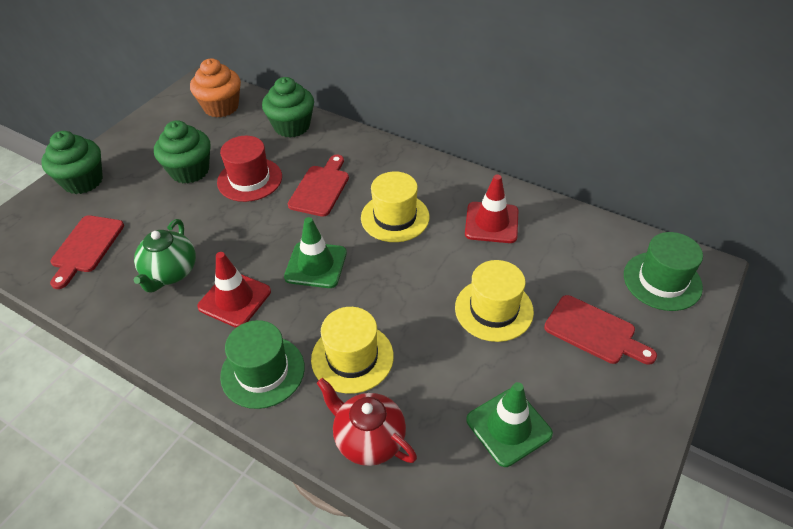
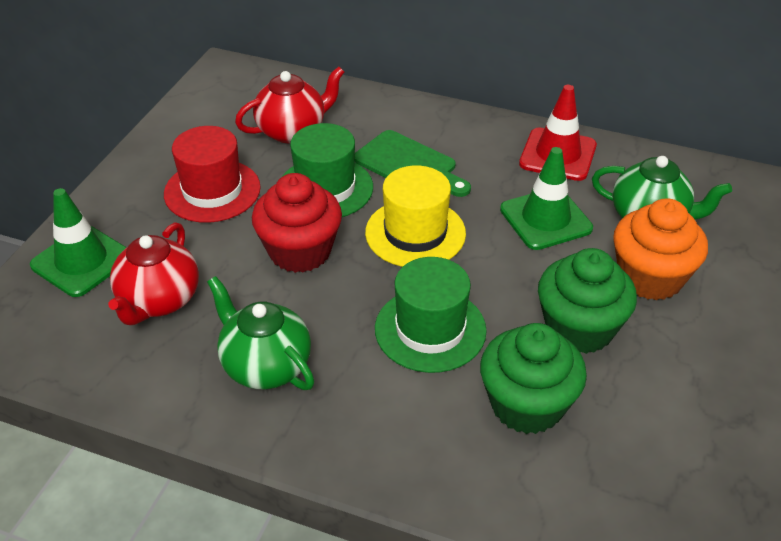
green cupcake: [41,131,103,194] [154,120,210,184] [262,77,314,137] = 3 -> [480,323,587,434] [538,248,637,354] = 2
green cutting board: none = 0 -> [355,130,471,197] = 1
green teapot: [134,219,196,293] = 1 -> [207,276,314,390] [592,156,732,220] = 2
red cupcake: none = 0 -> [252,173,342,273] = 1
red cutting board: [50,215,124,289] [288,154,349,217] [544,295,657,365] = 3 -> none = 0
red teapot: [317,378,417,466] = 1 -> [108,222,199,325] [235,67,344,143] = 2
red traffic cone: [197,252,271,327] [465,174,518,243] = 2 -> [519,85,597,181] = 1
yellow hat: [311,307,394,394] [361,171,430,242] [455,260,534,342] = 3 -> [365,165,466,267] = 1

